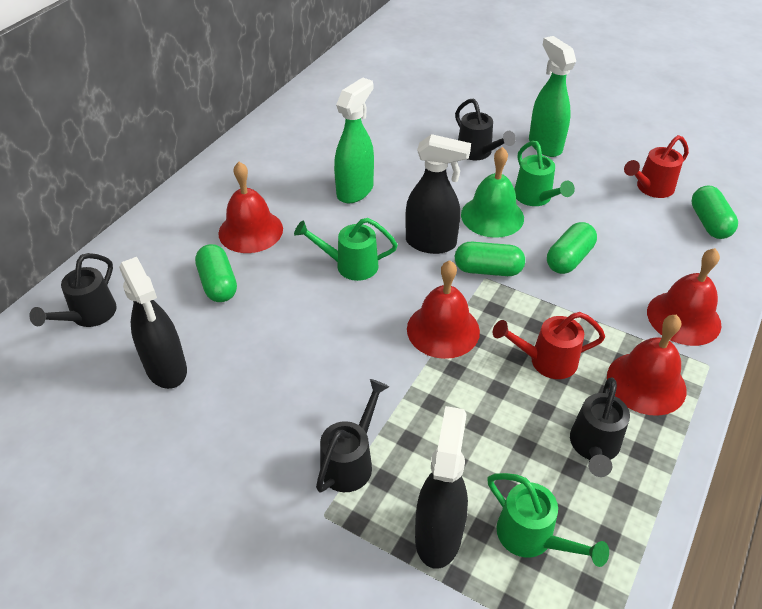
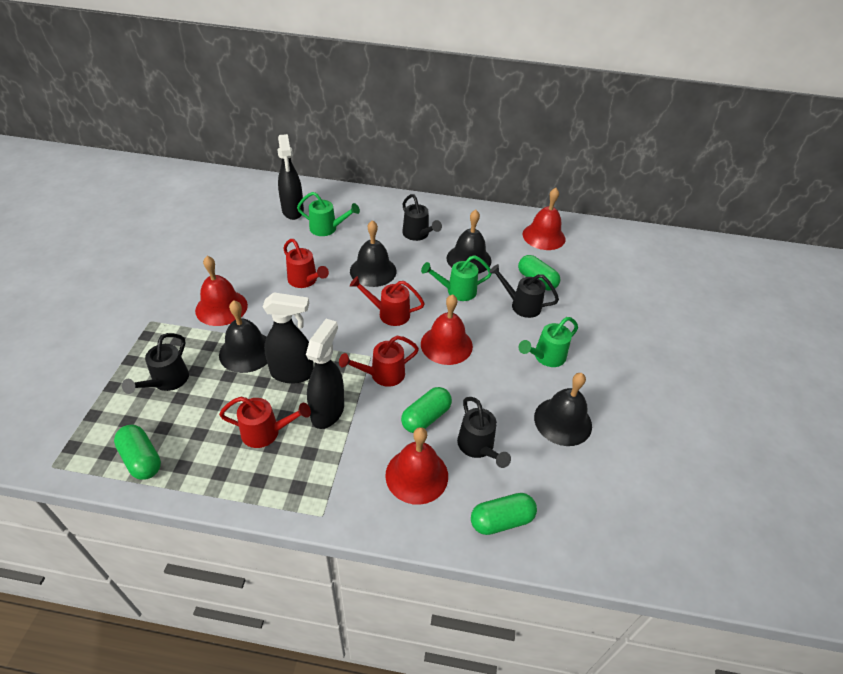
black bell: none = 0 -> [219,300,267,373] [350,220,397,287] [446,210,492,274] [534,373,592,446] = 4
green bell: [461,147,524,238] = 1 -> none = 0
green spray bottle: [334,77,374,203] [529,36,576,157] = 2 -> none = 0
red watering can: [492,312,605,379] [624,135,689,198] = 2 -> [219,397,311,448] [283,239,329,288] [339,336,419,387] [350,276,425,326] = 4

